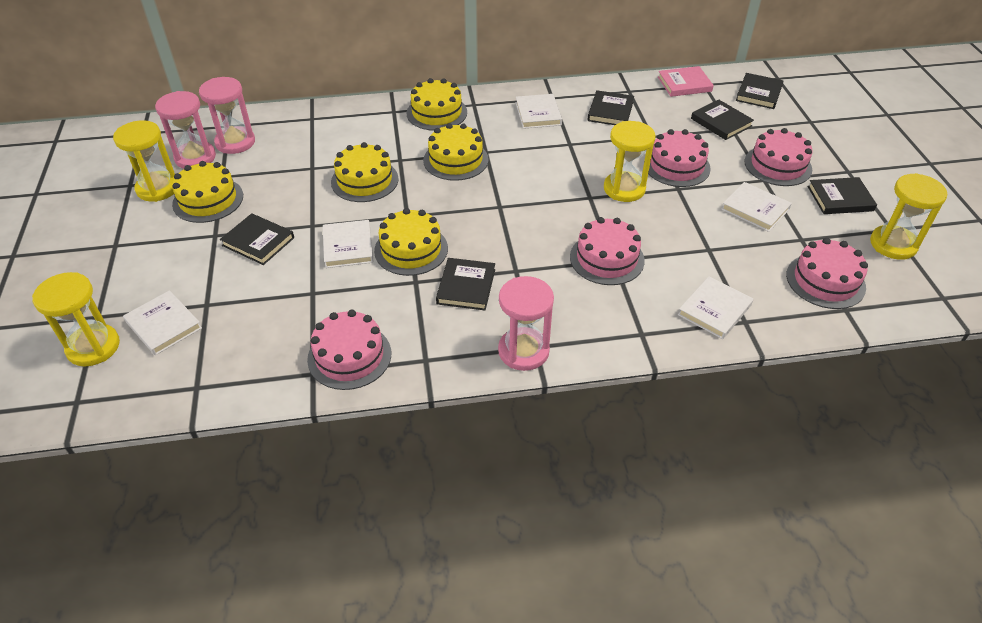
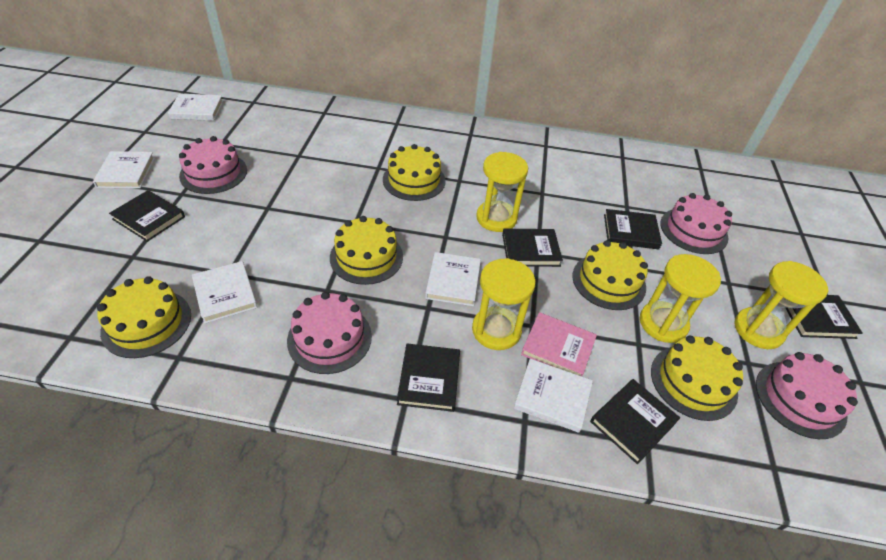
pink cake: [307,310,391,390] [570,217,645,285] [644,129,711,187] [744,128,813,186] [786,238,868,309] = 5 -> [179,136,247,194] [287,292,372,374] [660,193,732,254] [756,352,858,439] = 4
pink hourglass: [155,91,216,169] [199,77,255,154] [498,276,554,371] = 3 -> none = 0

